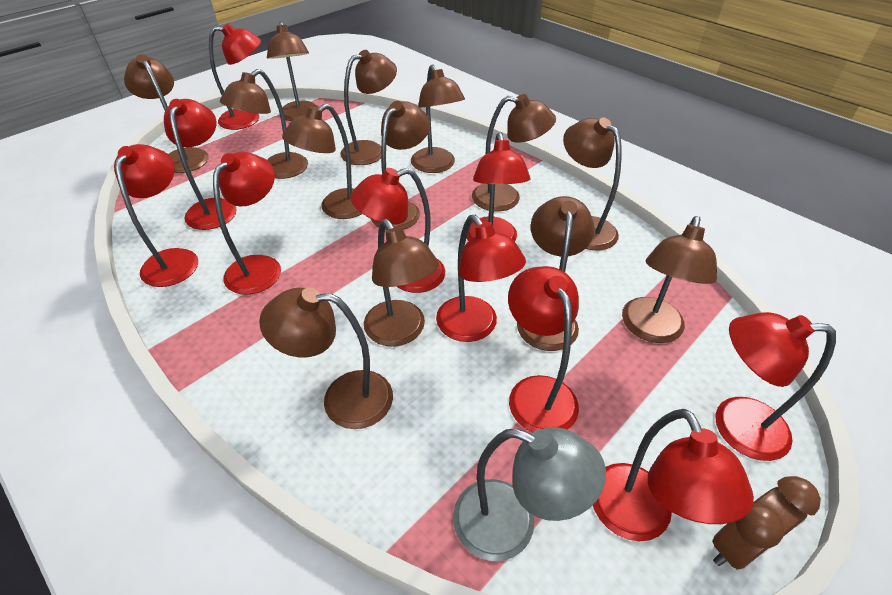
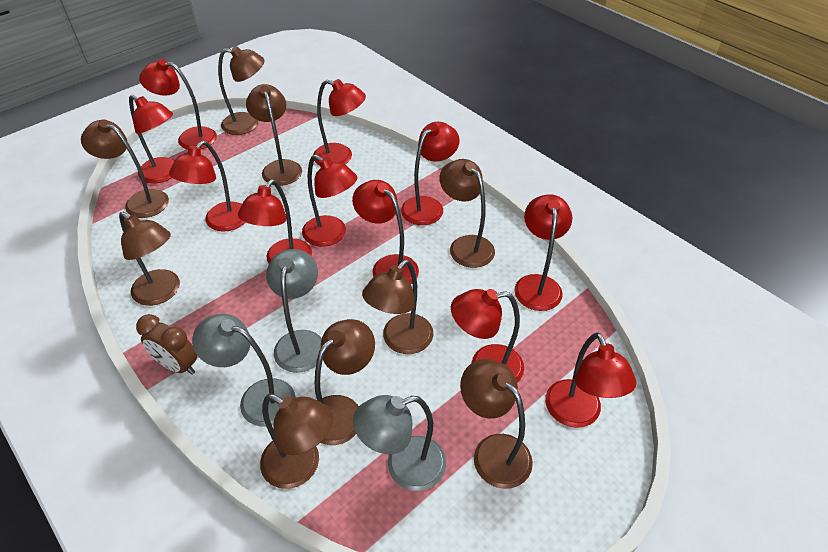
brown lamp: [124,54,209,173] [220,69,308,179] [259,288,393,429] [267,21,319,121] [282,103,362,219] [340,50,397,165] [364,219,439,347] [370,101,430,230] [411,64,465,173] [472,94,556,211] [517,196,595,351] [563,118,622,250] [622,216,717,343] = 13 -> [81,119,169,218] [119,212,180,306] [218,46,265,135] [246,84,302,186] [260,394,333,489] [315,319,375,445] [362,260,433,354] [440,159,495,268] [460,359,533,489] = 9
grey lamp: [453,427,606,561] = 1 -> [192,314,296,427] [266,249,322,373] [353,395,446,491] = 3
red lamp: [114,144,198,287] [164,99,236,230] [209,23,261,130] [213,152,281,295] [350,168,445,293] [436,215,526,342] [467,132,530,242] [508,266,579,432] [593,409,754,541] [715,312,836,461] = 10 -> [129,95,175,184] [139,59,217,150] [169,141,245,232] [238,179,312,263] [302,155,357,247] [313,79,366,165] [352,180,419,284] [401,122,460,225] [451,289,524,382] [514,194,572,311] [545,332,636,428] = 11

